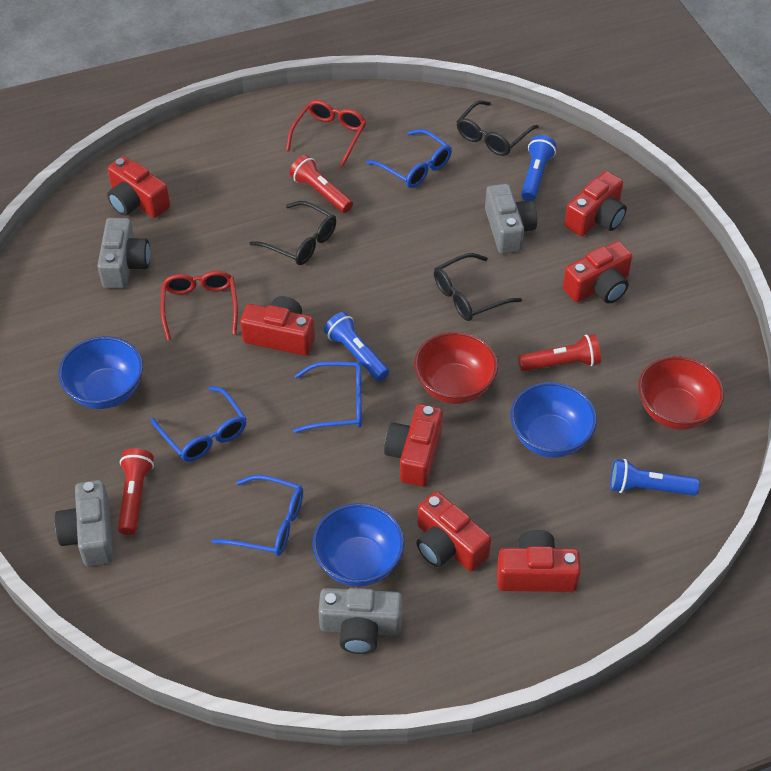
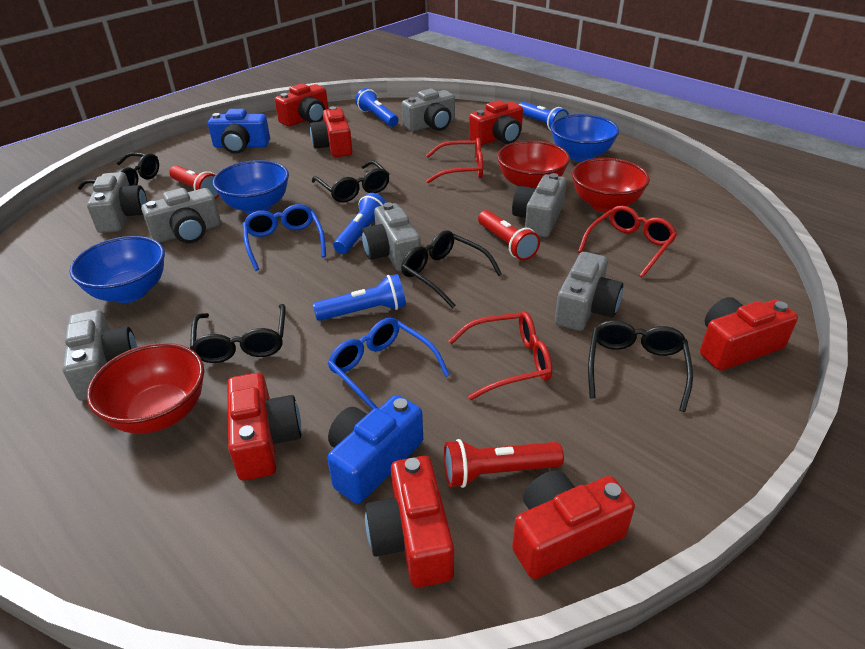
black glasses: [250,201,336,265] [434,253,522,321] [456,100,538,156] = 3 -> [78,152,159,190] [190,304,286,363] [312,160,390,203] [401,231,502,308] [588,320,693,412] = 5
blue camera: none = 0 -> [208,109,270,154] [327,395,423,504] = 2
blue flashlight: [324,312,389,381] [521,135,557,201] [610,459,699,496] = 3 -> [313,274,406,321] [333,193,387,254] [355,88,398,127] [518,102,569,131] = 4
blue glasses: [151,386,247,462] [212,475,303,556] [293,361,362,433] [367,129,452,188] = 4 -> [243,204,326,271] [328,318,450,410] = 2
grey camera: [55,480,113,567] [97,218,150,289] [318,588,402,654] [485,184,537,254] = 4 -> [62,309,137,401] [87,172,147,233] [141,188,221,243] [361,202,421,271] [402,89,455,132] [512,173,567,237] [555,252,623,331] = 7
red bowl: [414,332,498,404] [638,356,724,430] = 2 -> [87,343,204,434] [497,140,570,188] [572,158,650,213] = 3
red glasses: [161,271,238,341] [286,100,366,168] = 2 -> [426,138,483,183] [448,311,552,400] [578,205,677,278] = 3

